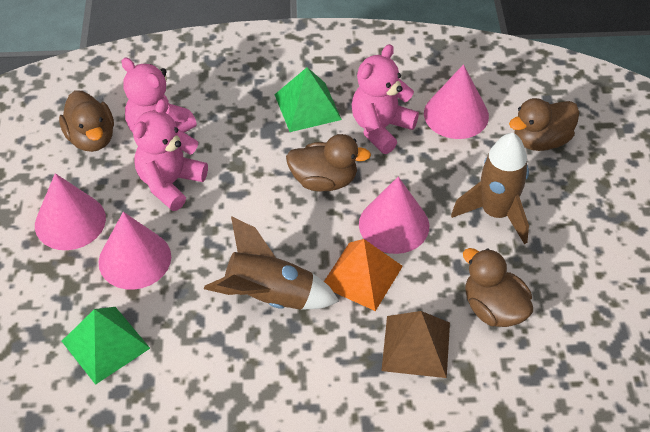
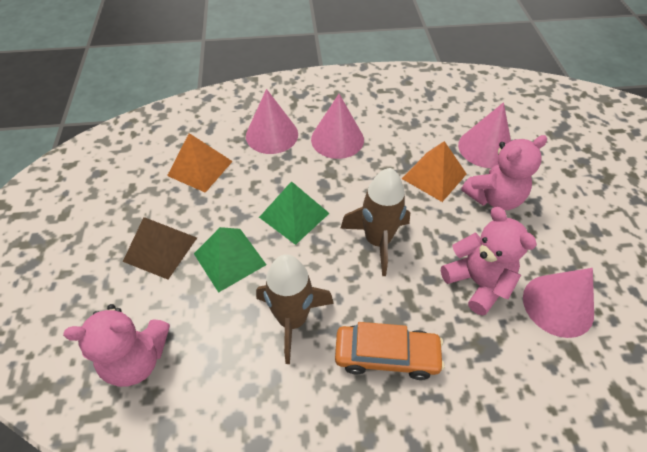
brown duck: [59,90,114,152] [286,134,371,191] [463,248,533,327] [509,98,579,151] = 4 -> none = 0
orange car: none = 0 -> [335,322,445,380] = 1
orange pyramid: [324,239,403,311] = 1 -> [167,133,233,193] [402,141,466,202] = 2

